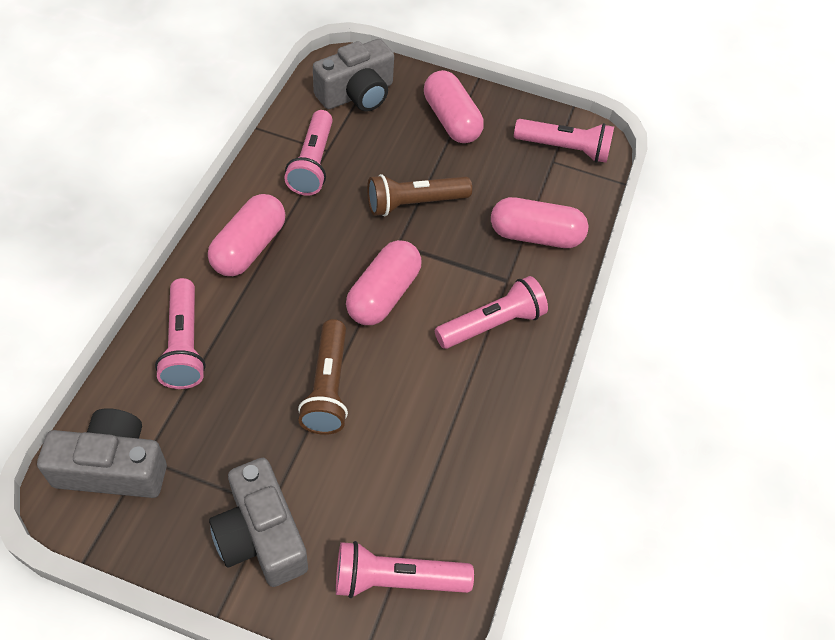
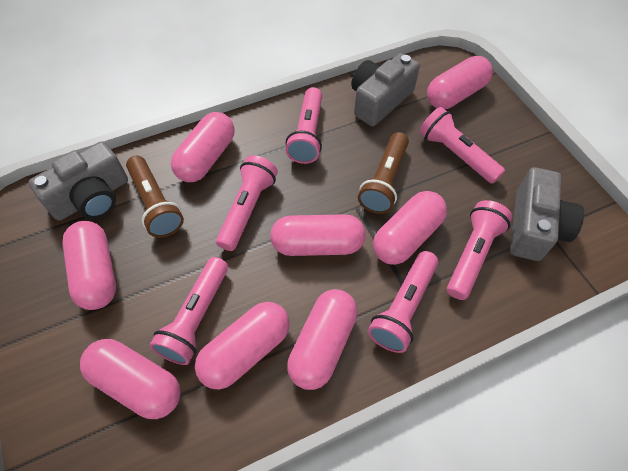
pink capsule: [208,194,286,276] [346,240,422,325] [424,70,484,143] [491,197,588,248] = 4 -> [62,221,116,310] [80,339,181,419] [171,112,235,182] [195,302,290,389] [270,214,366,256] [287,289,358,390] [373,191,447,265] [427,56,493,109] = 8
pink flashlight: [155,278,206,389] [284,110,333,196] [336,541,474,598] [435,276,548,349] [514,119,614,163] = 5 -> [149,257,228,365] [216,155,278,251] [286,87,322,164] [368,251,438,353] [419,107,505,184] [447,200,512,300] = 6

